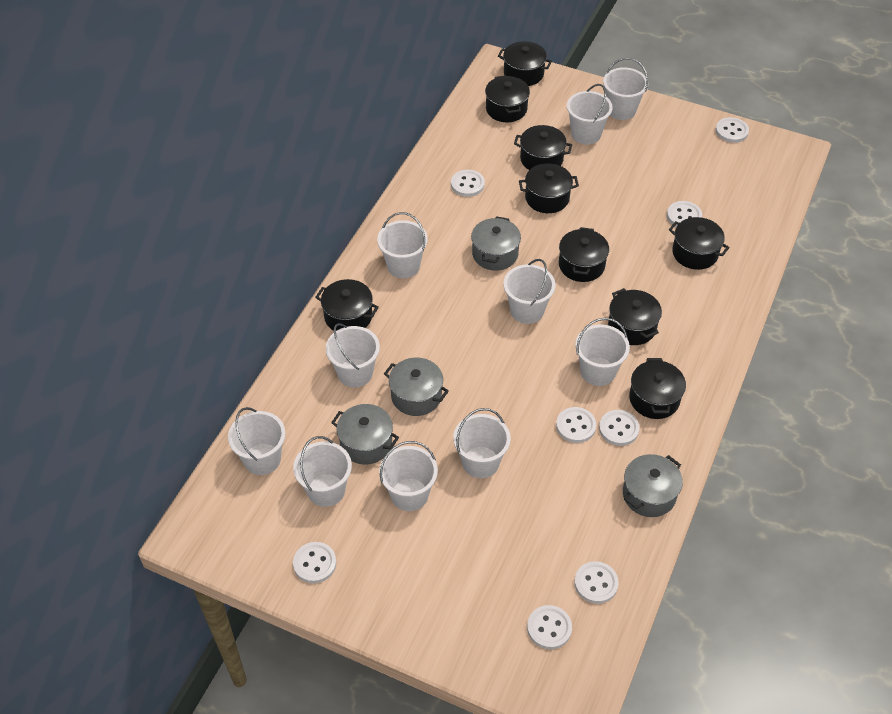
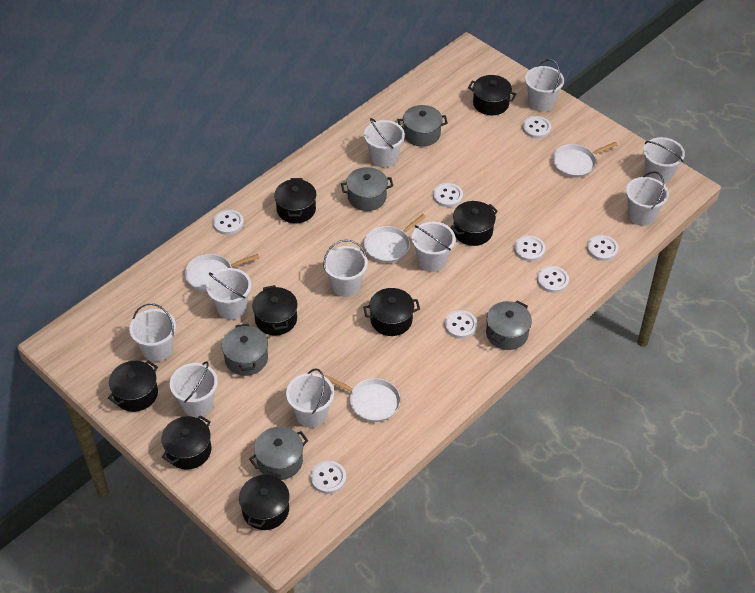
black pot: [315,279,379,331] [485,75,530,122] [498,41,552,86] [514,125,572,170] [519,163,579,213] [559,227,609,282] [608,288,662,345] [629,358,686,419] [669,217,730,270] = 9 -> [108,360,158,412] [161,415,211,470] [239,471,289,530] [252,285,298,335] [274,178,316,223] [363,288,420,336] [450,201,498,246] [468,75,517,115] = 8
grey pot: [331,404,399,465] [384,357,449,416] [471,216,521,271] [623,454,683,517] = 4 -> [222,324,268,376] [249,427,308,480] [341,167,393,211] [398,105,448,147] [486,301,532,350] = 5
white pan: none = 0 -> [185,254,260,292] [324,375,401,422] [364,214,426,263] [552,142,618,178] = 4

